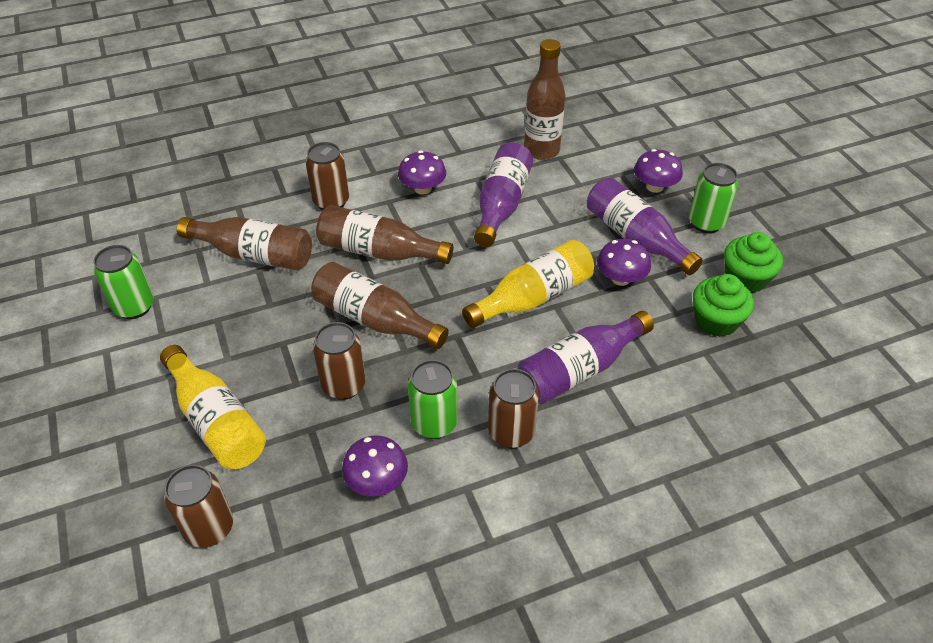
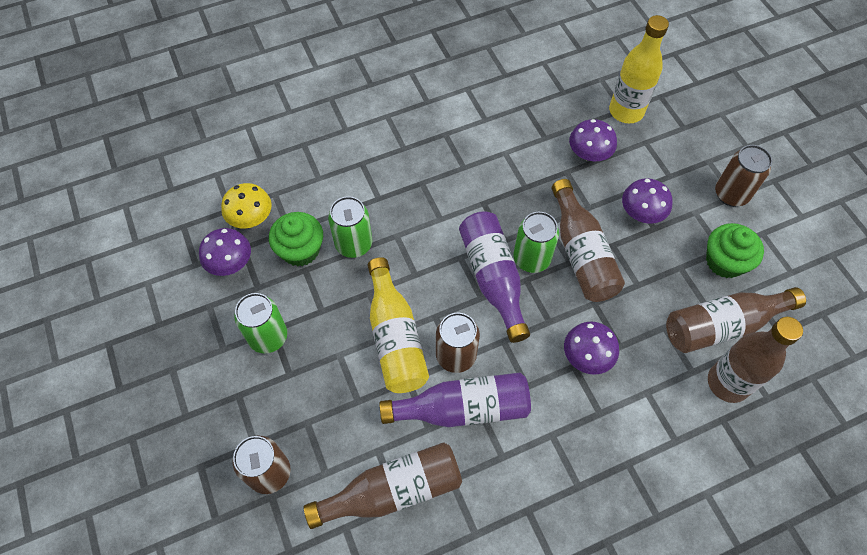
brown can: [164,465,233,548] [305,142,349,210] [313,322,366,400] [488,369,539,448] = 4 -> [233,436,291,494] [436,313,480,373] [715,145,772,207] = 3
purple bottle: [474,143,533,247] [518,311,654,404] [587,177,703,275] = 3 -> [379,372,531,427] [459,211,530,343] = 2
yellow mushroom: none = 0 -> [221,183,272,229] = 1

